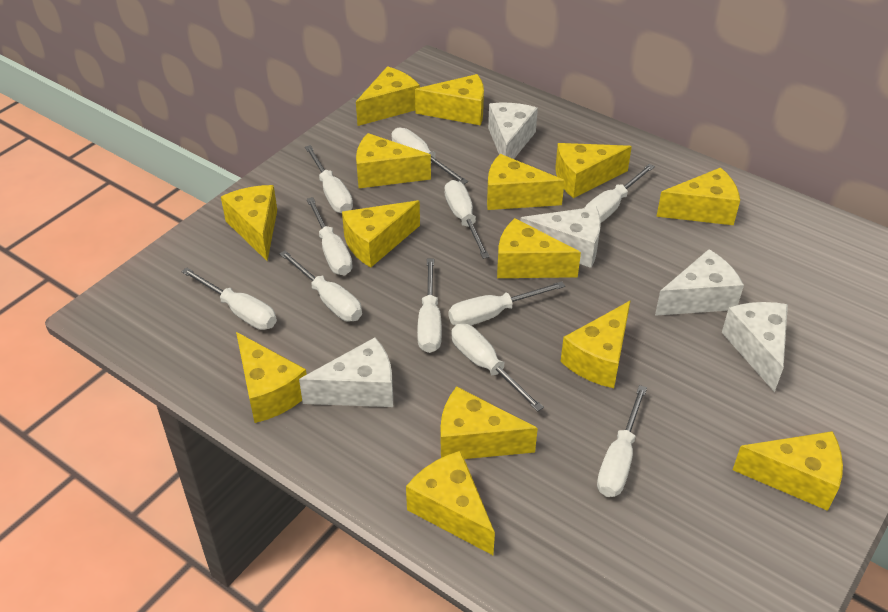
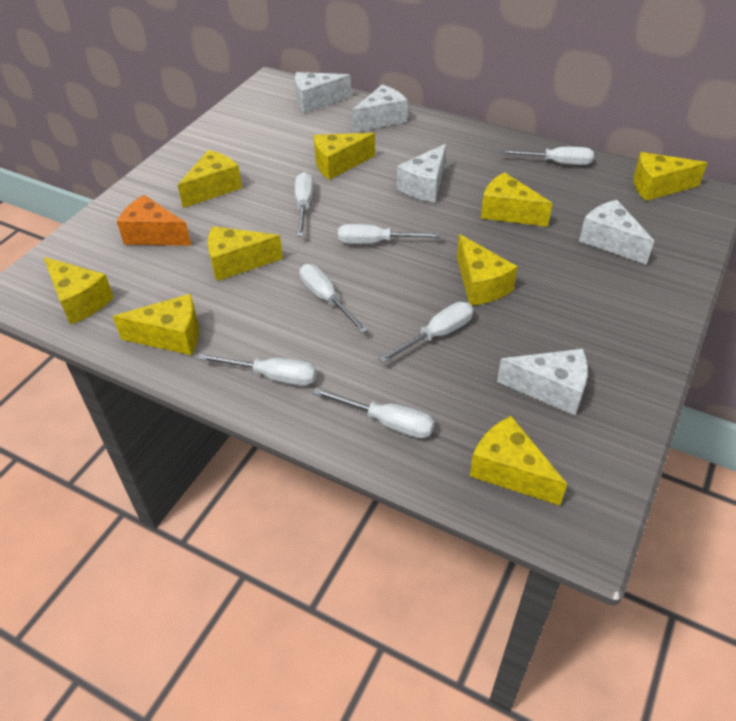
orange cheese: none = 0 -> [117,195,191,246] = 1
white screwdriver: [181,267,277,330] [279,251,362,322] [305,145,353,213] [306,197,353,275] [391,128,468,184] [417,259,442,353] [444,180,490,259] [448,281,565,326] [451,324,544,412] [585,164,655,223] [597,385,647,497] = 11 -> [198,354,317,386] [295,172,313,236] [299,264,368,333] [312,388,434,438] [338,224,441,244] [379,302,473,363] [500,147,594,165] = 7
yellow cheese: [221,185,277,261] [236,332,307,423] [342,200,420,267] [356,66,420,126] [356,133,431,188] [406,451,495,555] [415,74,484,125] [441,386,538,459] [487,154,565,210] [497,218,581,278] [555,143,632,198] [560,300,631,388] [656,167,740,225] [733,431,843,511] = 14 -> [44,257,114,325] [113,294,199,355] [178,150,242,208] [208,226,283,281] [313,133,375,180] [457,234,518,306] [470,416,567,506] [481,172,553,227] [633,152,707,201] = 9

